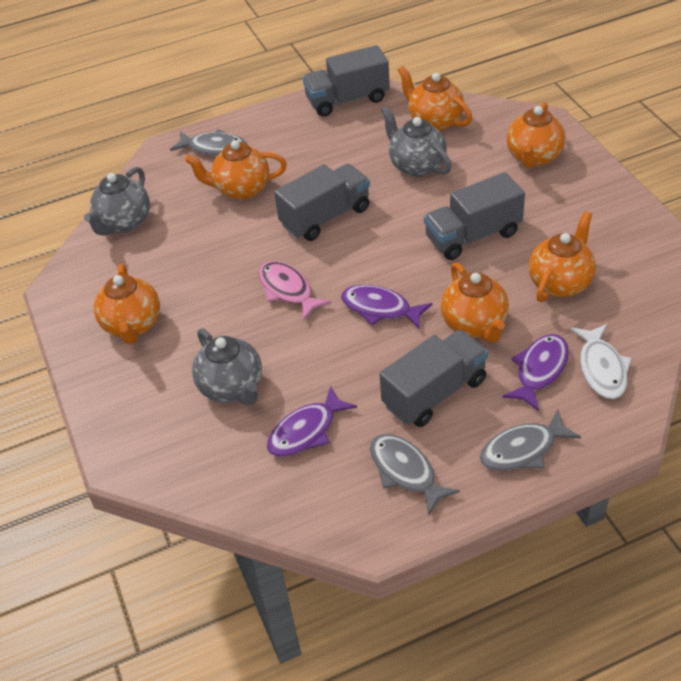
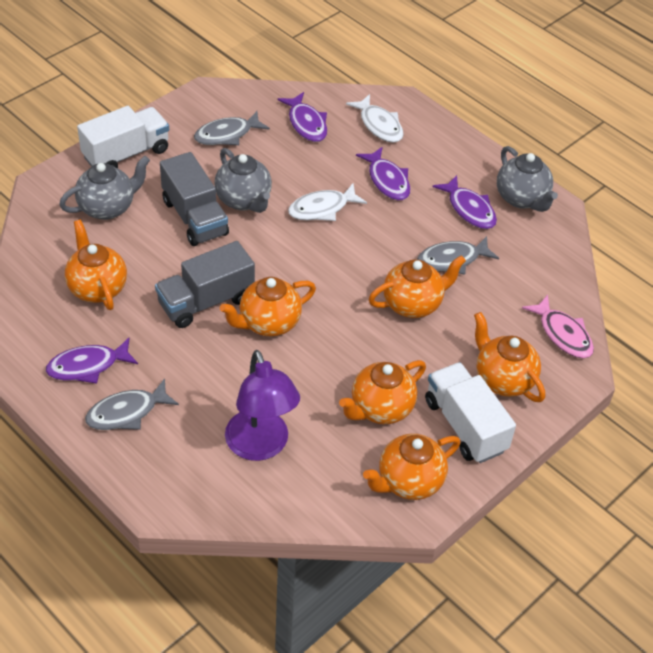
grey truck: [274,164,370,241] [302,45,390,117] [379,330,488,427] [424,172,525,260] = 4 -> [155,241,255,328] [160,152,229,246] = 2
purple fish: [267,385,357,457] [341,285,432,330] [502,334,569,411] = 3 -> [46,338,138,383] [278,92,327,142] [356,147,410,200] [433,175,497,229] = 4
purple lamp: none = 0 -> [225,350,300,461] = 1
white fish: [571,324,632,399] = 1 -> [288,184,367,221] [346,94,404,143] = 2
white truck: none = 0 -> [77,106,169,168] [425,362,516,463] = 2

